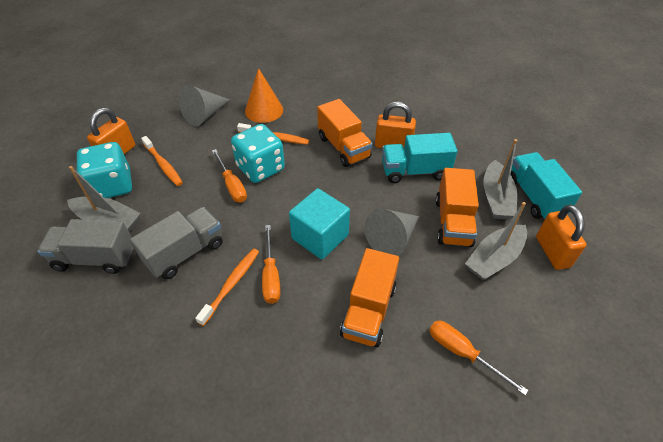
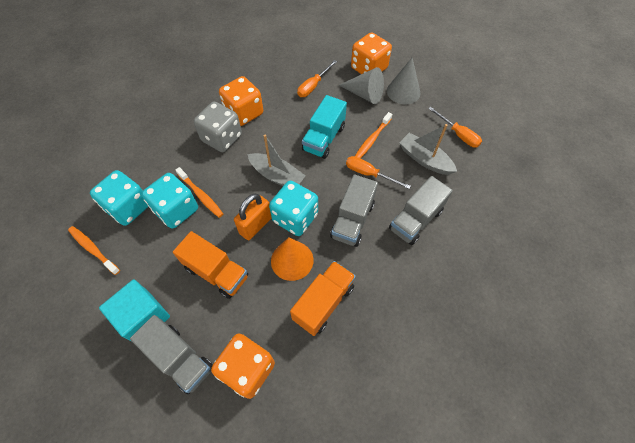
grey boat: [67,166,141,232] [465,202,527,280] [483,139,518,220] = 3 -> [247,135,306,186] [399,124,457,175] = 2
grey dice: none = 0 -> [194,102,242,152] = 1
grey truck: [38,219,133,274] [130,207,222,279] = 2 -> [130,315,213,394] [330,175,378,247] [389,176,453,245] = 3
orange dice: none = 0 -> [211,333,275,399] [219,76,263,126] [351,32,392,74] = 3
orange padlock: [87,108,135,154] [375,102,416,148] [536,205,587,270] = 3 -> [234,194,272,240] = 1
orange truck: [317,99,373,167] [340,248,399,347] [435,168,479,247] = 3 -> [173,231,248,299] [290,261,356,336] = 2
turquoise dice: [77,142,132,198] [231,124,285,183] = 2 -> [90,170,148,226] [141,173,198,229] [269,181,318,236] = 3
turquoise truck: [382,133,457,183] [510,152,582,219] = 2 -> [302,95,347,159] = 1

